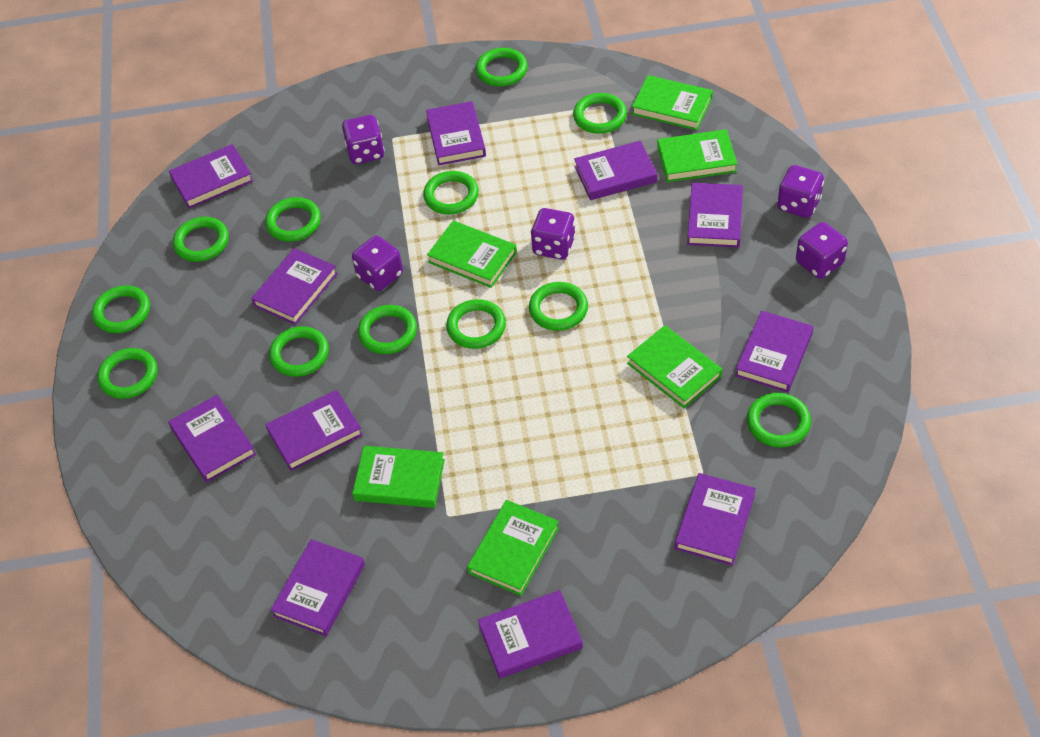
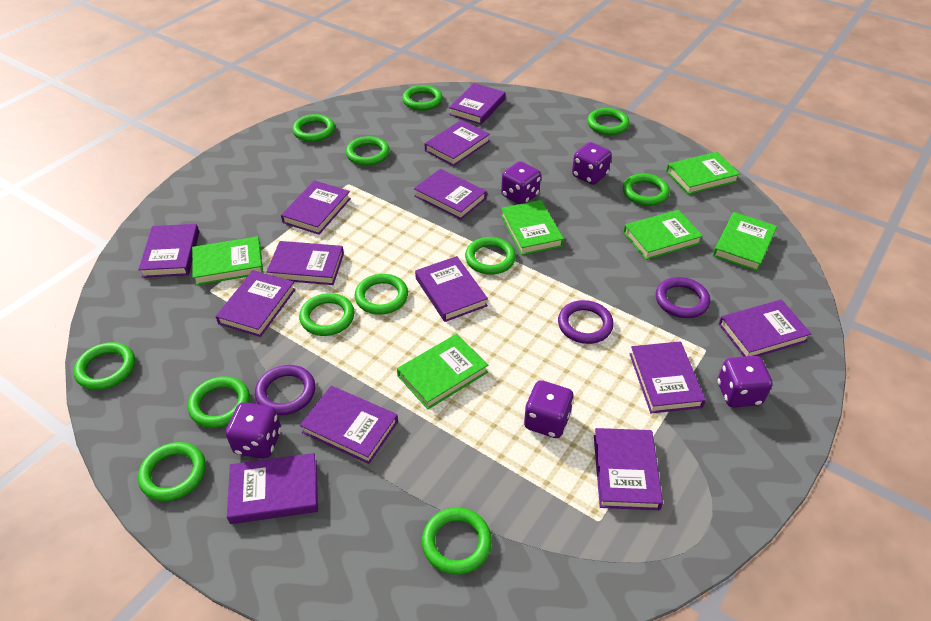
purple book: [168,395,256,482] [169,144,253,209] [251,248,338,325] [266,390,363,471] [271,539,365,636] [426,101,486,165] [478,590,583,678] [574,141,658,200] [675,473,756,566] [687,183,743,248] [735,311,814,392] = 11 -> [138,224,199,278] [216,270,296,337] [227,453,318,524] [266,241,344,285] [281,180,351,235] [300,386,398,464] [414,169,487,220] [415,256,488,322] [425,120,490,166] [449,83,505,125] [594,428,663,510] [630,341,706,413] [719,300,812,357] = 13
purple ring: none = 0 -> [255,365,315,415] [558,300,614,344] [656,277,710,318] = 3

